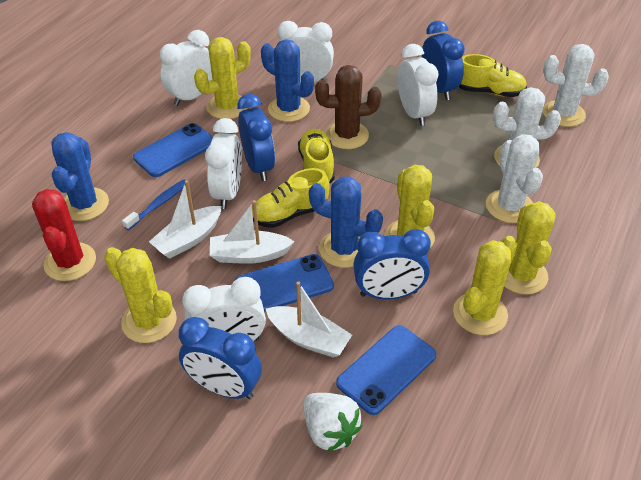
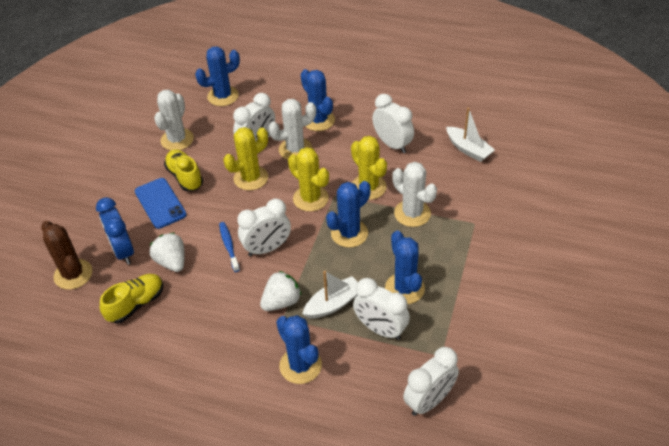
blue cactus: [51,132,109,221] [261,39,314,122] [309,177,383,268] = 3 -> [195,46,240,106] [276,315,322,384] [301,69,335,131] [326,181,371,248] [385,231,425,304] = 5
blue clock: [179,317,262,399] [237,94,275,181] [353,229,431,299] [422,21,465,100] = 4 -> [96,197,134,265] = 1
blue phone: [133,123,213,177] [236,254,334,312] [336,325,436,415] = 3 -> [135,178,187,229] = 1
red cactus: [32,189,96,281] = 1 -> none = 0
white boat: [149,180,222,259] [210,200,295,264] [266,281,352,358] = 3 -> [302,271,358,318] [446,107,495,162] = 2
white strawberry: [304,393,363,452] = 1 -> [150,233,185,272] [260,271,302,311] = 2
yellow cactus: [104,247,177,343] [194,37,251,119] [385,164,435,248] [453,236,517,335] [504,201,556,295] = 5 -> [224,127,268,190] [288,147,329,212] [351,136,387,200] = 3
yellow shoe: [252,168,330,228] [298,128,335,183] [459,54,527,97] = 3 -> [100,274,163,323] [164,149,203,191] = 2

